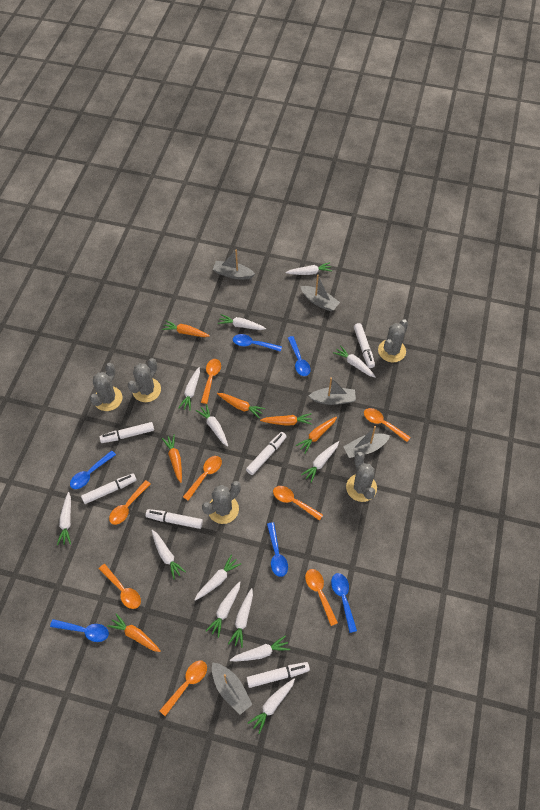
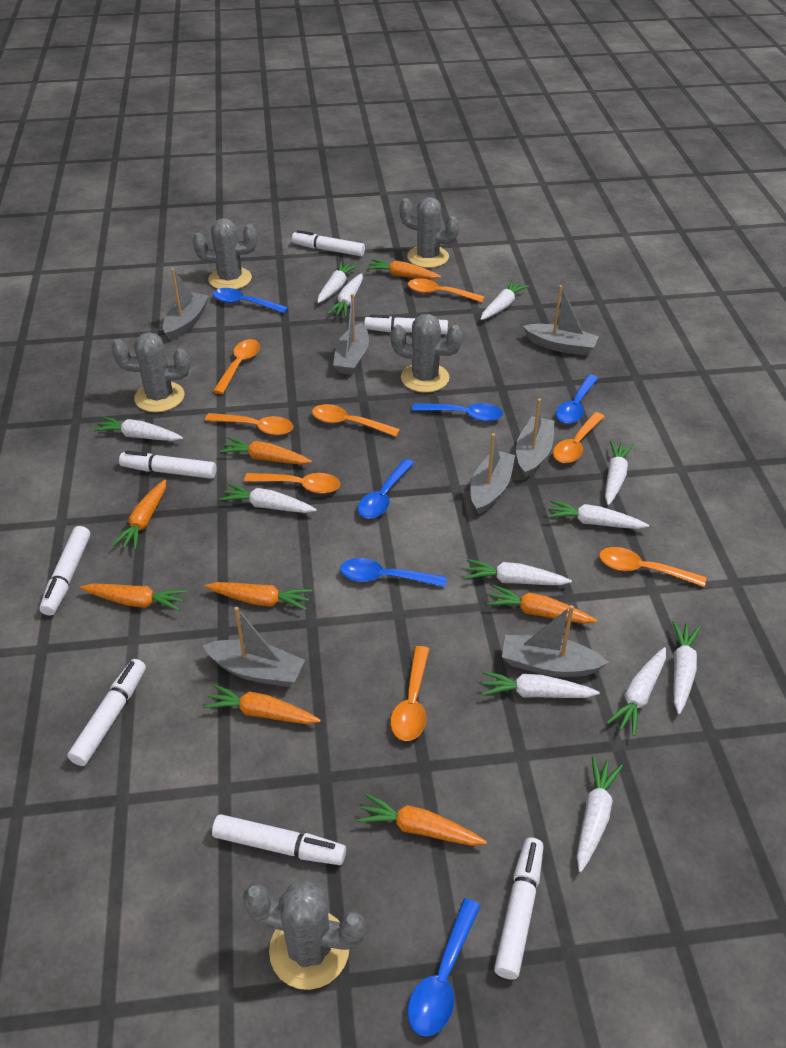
grey boat: [212,662,252,715] [213,249,255,280] [300,275,340,312] [309,377,356,405] [344,426,390,458] = 5 -> [163,268,209,341] [203,607,305,687] [333,294,369,375] [471,433,515,515] [502,605,609,677] [516,398,554,478] [523,285,599,356] = 7
orange carrot: [108,613,161,652] [162,320,210,337] [162,435,182,483] [217,393,265,419] [260,413,312,426] [296,417,337,454] = 6 -> [80,583,187,611] [112,479,166,550] [203,684,321,724] [205,582,312,610] [220,437,312,464] [357,794,487,846] [366,259,441,279] [487,585,597,624] = 8
white carrot: [57,492,71,545] [152,530,186,580] [178,367,200,411] [194,555,241,601] [196,404,228,447] [206,581,240,638] [218,314,266,330] [228,588,253,648] [230,635,290,661] [248,678,295,734] [286,262,332,275] [301,441,339,483] [333,345,376,377] = 13 -> [93,416,183,441] [219,483,317,513] [317,261,358,303] [327,273,363,317] [465,559,572,585] [480,280,529,320] [481,671,600,698] [547,500,649,529] [577,756,623,872] [605,440,633,505] [606,647,666,736] [672,621,701,714] = 12
white marker: [81,473,137,504] [99,422,154,443] [146,509,203,529] [246,432,287,475] [247,662,310,688] [354,323,375,368] = 6 -> [39,526,90,616] [67,659,146,766] [119,451,216,479] [212,814,346,865] [292,230,365,256] [364,314,448,334] [494,837,544,980] = 7

